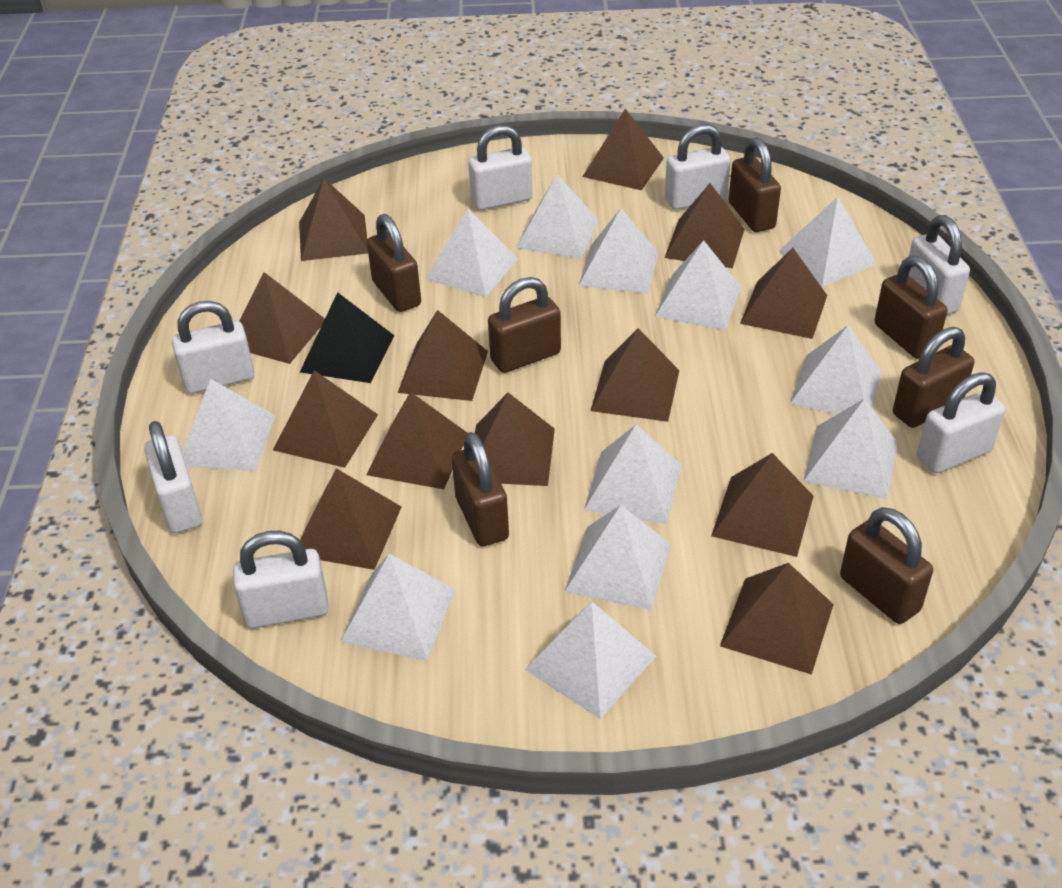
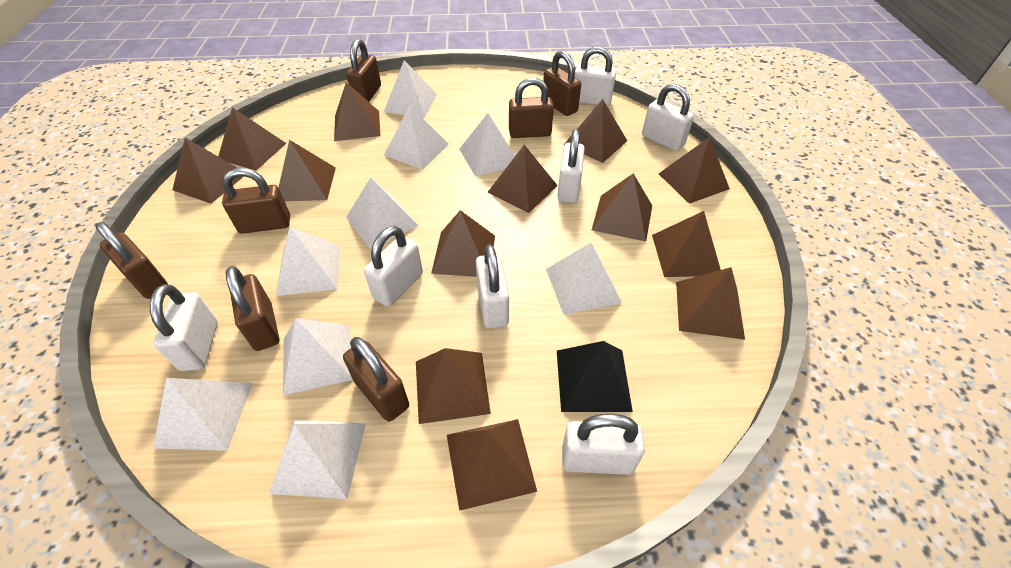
white pyramid: [182,379,275,471] [340,554,456,661] [425,209,518,297] [517,174,599,258] [525,601,656,719] [564,505,671,610] [579,208,659,294] [584,424,681,524] [655,240,741,330] [779,197,877,287] [790,325,882,415] [803,399,898,499] = 12 -> [153,378,253,451] [269,419,366,499] [276,227,341,296] [283,318,353,395] [346,177,419,249] [384,60,437,117] [384,106,448,170] [459,113,515,177] [546,243,622,315] = 9

